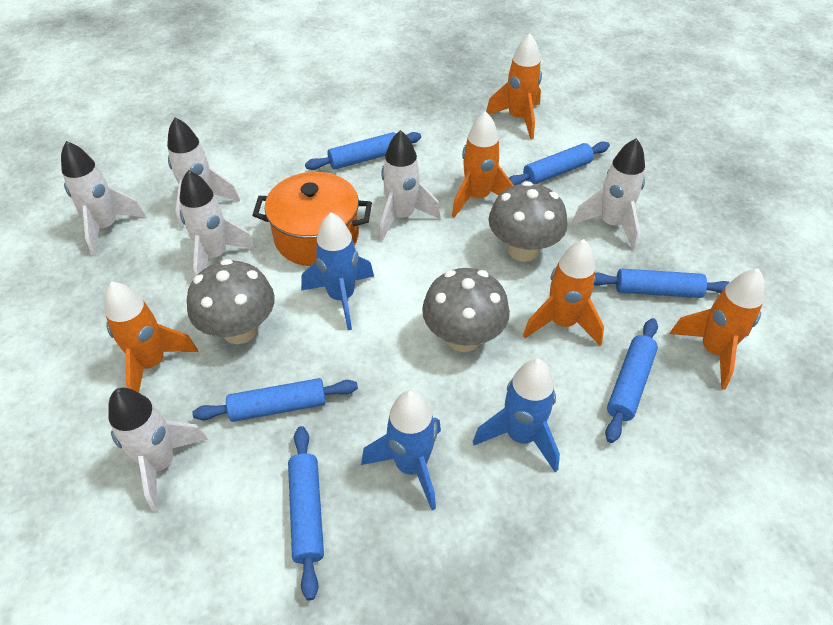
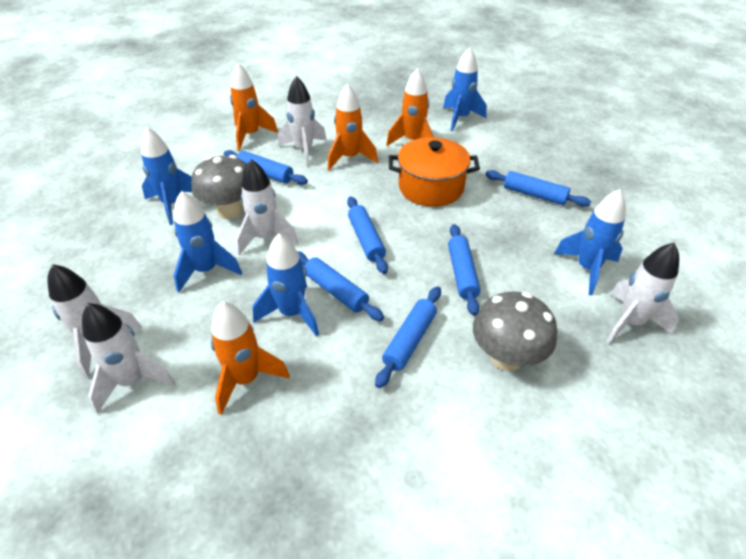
blue rocket: [301,212,374,330] [361,390,441,510] [473,358,560,472] = 3 -> [141,127,192,225] [174,191,242,292] [253,234,319,336] [443,47,487,131] [554,189,626,295] = 5
grey mushroom: [187,259,275,344] [422,268,510,352] [489,181,568,262] = 3 -> [191,155,247,219] [473,292,557,371] = 2
orange rocket: [104,282,198,392] [452,111,514,218] [486,34,542,140] [523,239,604,346] [669,268,765,389] = 5 -> [211,301,290,415] [230,62,278,150] [328,83,378,170] [386,68,434,146] = 4
white rocket: [61,141,145,256] [108,388,208,512] [167,117,240,229] [180,170,256,276] [379,130,441,241] [572,138,645,250] = 6 -> [47,264,142,378] [82,303,176,414] [236,159,299,255] [278,76,327,166] [606,243,679,344] = 5

